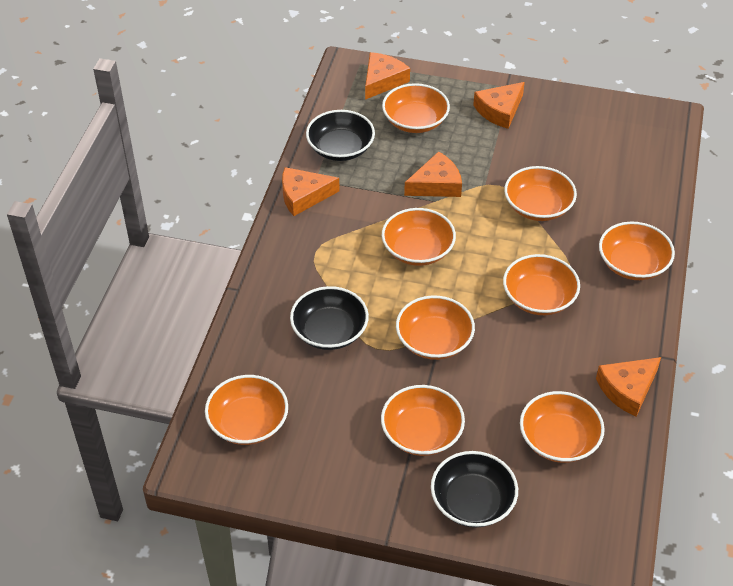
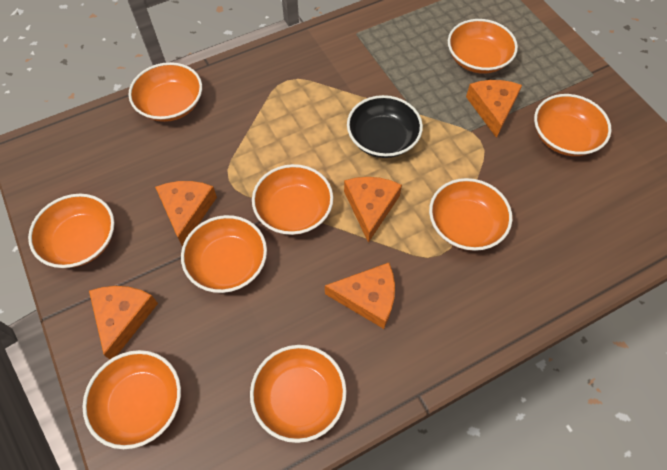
black bowl: [290,286,369,350] [306,110,375,161] [431,451,518,528] = 3 -> [347,95,423,158] = 1

